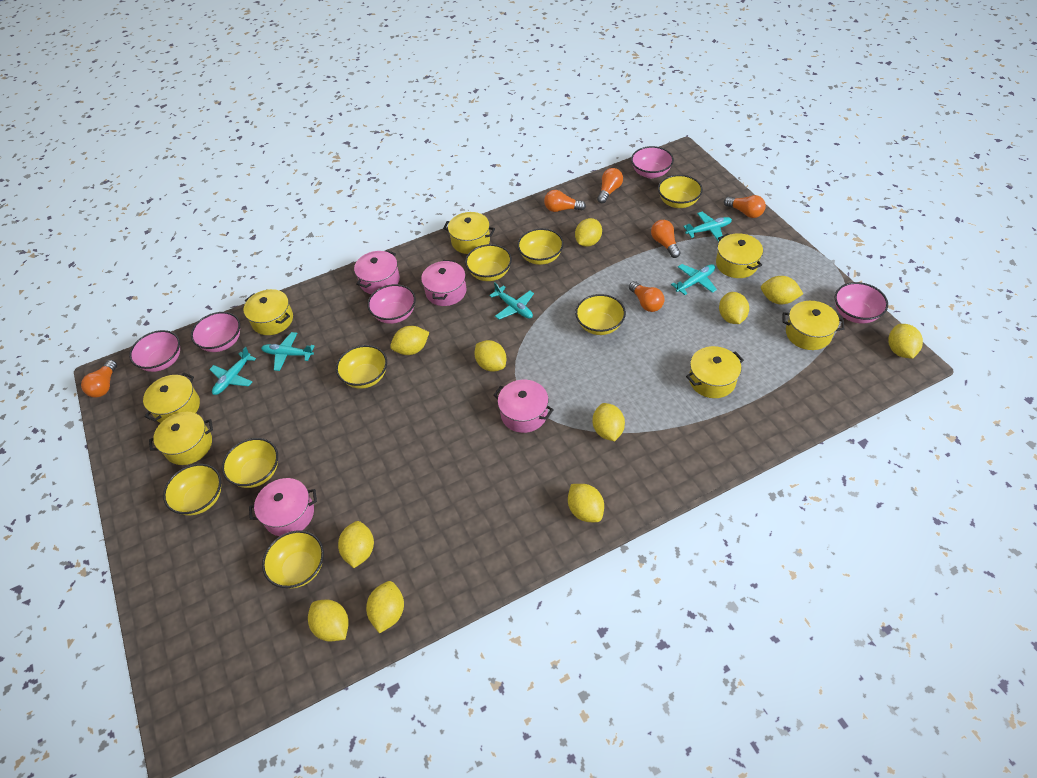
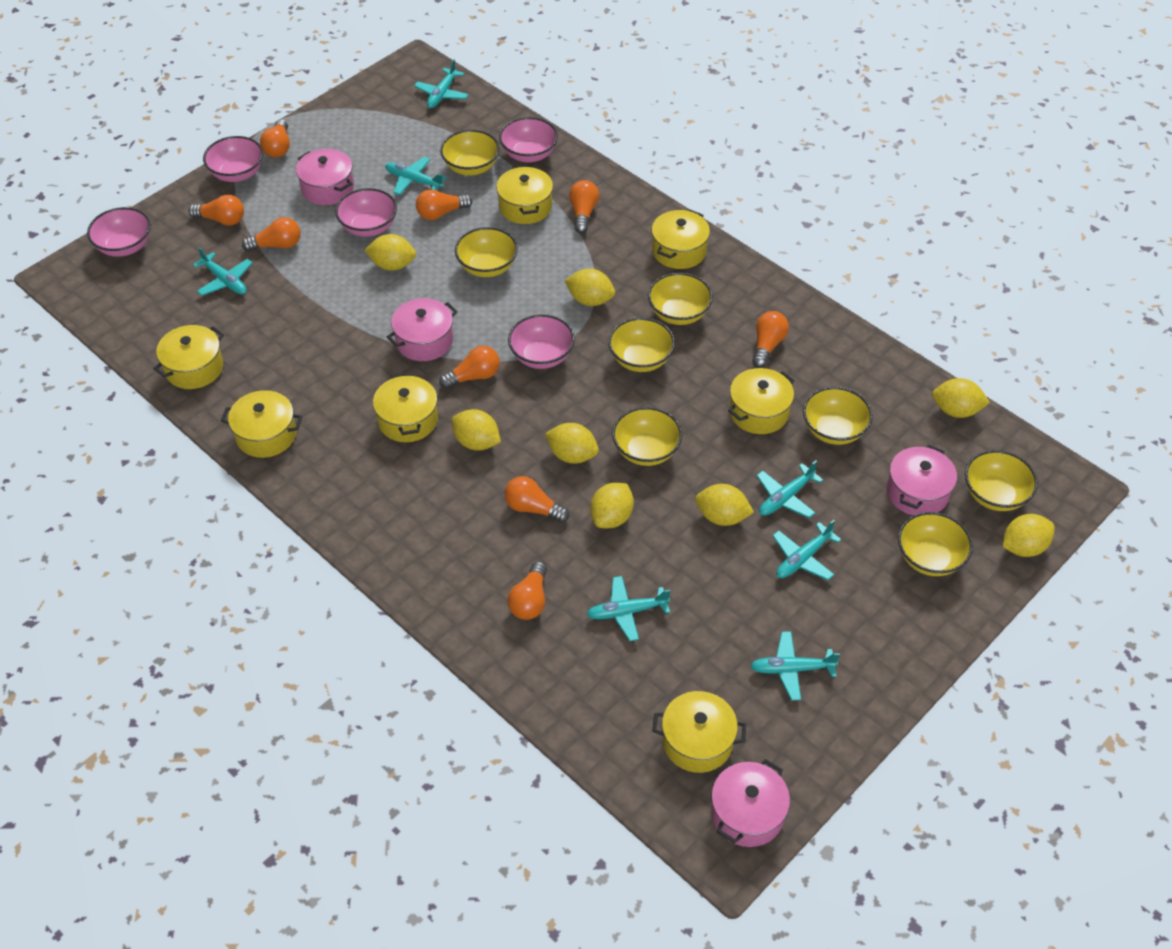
orange light bulb: [81,360,117,398] [544,190,586,212] [597,168,623,204] [629,281,664,312] [651,220,680,258] [724,195,766,218] = 6 -> [189,195,244,226] [242,217,301,251] [260,119,290,158] [416,189,473,220] [439,346,500,389] [504,476,569,523] [507,561,547,620] [569,180,599,233] [752,311,789,368] = 9
turquoise plane: [209,347,256,395] [261,332,315,371] [489,282,534,319] [671,264,717,295] [683,212,732,242] = 5 -> [193,247,252,296] [385,157,447,195] [414,59,469,108] [586,576,670,641] [750,631,840,700] [757,461,823,518] [773,520,841,580] = 7
yellow lemon: [308,599,348,642] [338,521,374,568] [366,581,404,634] [390,326,429,355] [474,340,506,371] [568,484,604,522] [575,218,602,247] [593,403,625,441] [719,292,749,324] [761,276,803,304] [888,324,923,359] = 11 -> [364,234,416,271] [452,409,501,451] [545,423,599,464] [565,269,615,306] [590,483,634,528] [695,484,754,526] [932,378,990,418] [1003,514,1055,557] = 8

